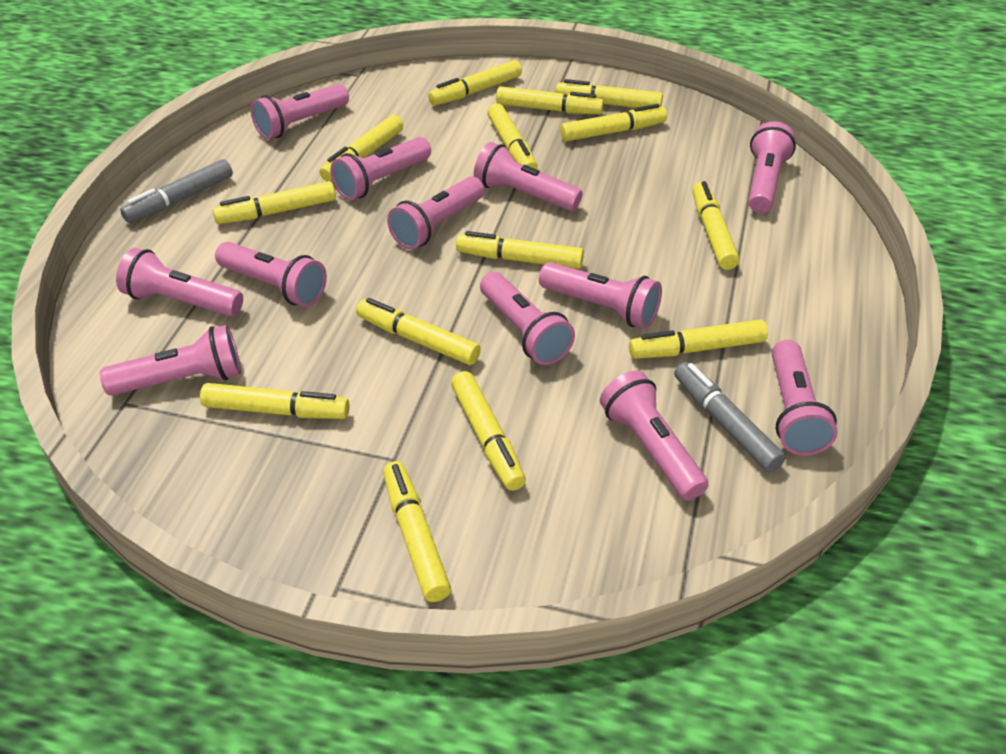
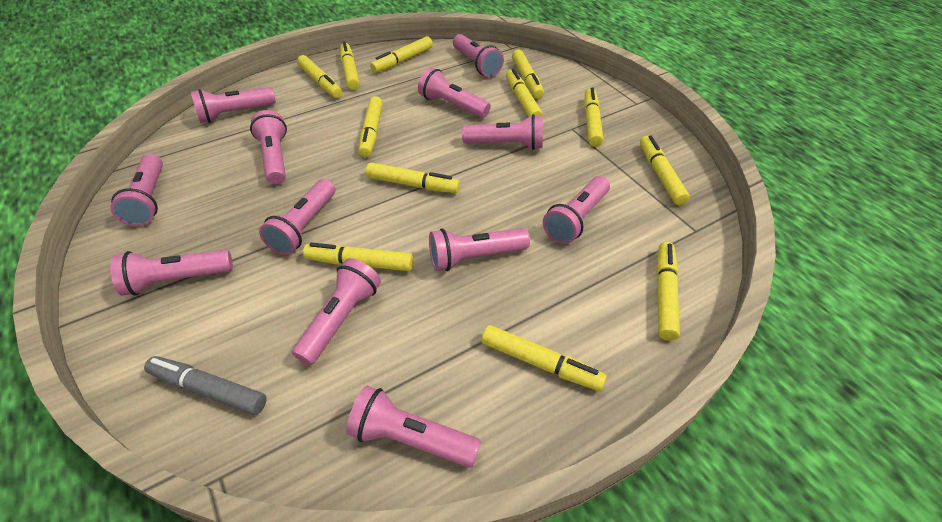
grey marker: [120,159,233,223] [674,362,786,472] = 2 -> [144,356,267,415] = 1
yellow marker: [200,383,349,419] [213,181,336,224] [319,115,403,181] [356,298,481,365] [383,461,451,602] [428,60,522,106] [451,371,526,491] [456,231,584,269] [487,103,538,169] [496,86,604,114] [555,79,663,108] [560,104,667,142] [629,320,768,359] [692,181,739,270] = 14 -> [297,55,342,98] [303,243,413,271] [340,42,360,90] [359,96,383,157] [366,162,460,193] [370,36,433,73] [481,325,607,391] [506,68,543,117] [512,50,544,99] [584,88,603,147] [640,136,690,205] [656,242,680,341] = 12

